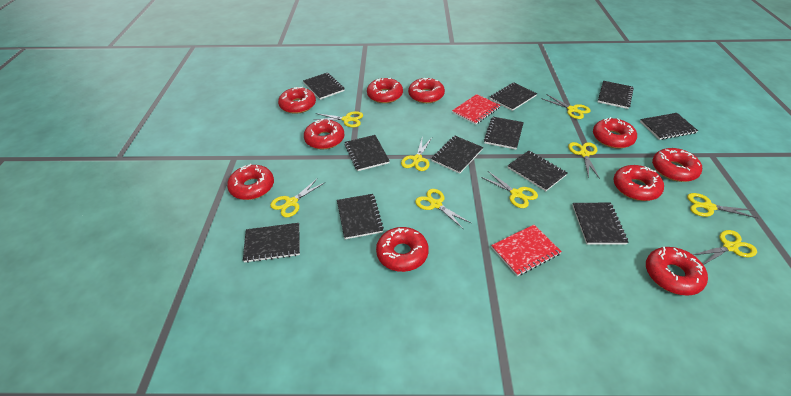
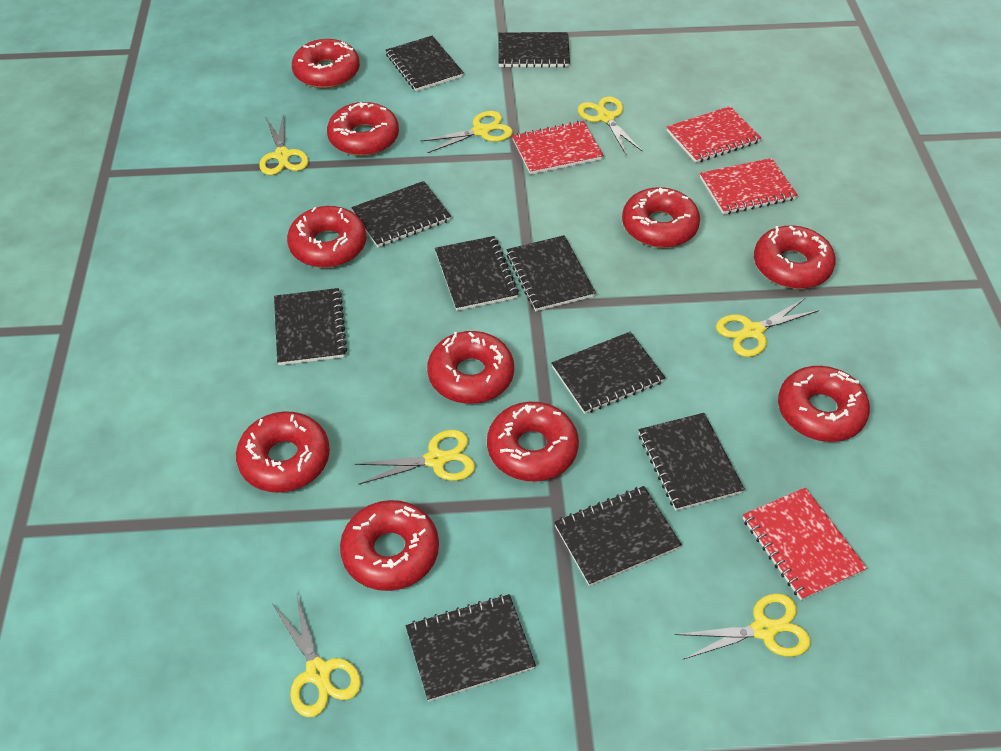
black notebook: [243,223,300,263] [303,73,345,100] [337,194,384,239] [345,135,390,171] [431,136,483,174] [484,117,524,150] [490,83,537,111] [508,151,567,191] [572,203,628,245] [598,81,634,109] [640,113,698,140] = 11 -> [274,288,347,365] [351,181,451,247] [386,36,464,92] [405,594,536,701] [435,236,519,311] [499,32,570,68] [506,235,596,311] [551,332,665,414] [554,486,682,586] [639,413,745,511] = 10
red notebook: [452,94,500,125] [491,225,562,276] = 2 -> [512,121,604,175] [667,106,761,163] [700,158,798,215] [743,487,867,601] = 4
yellow scissors: [270,178,324,218] [313,111,363,127] [401,138,432,171] [415,189,471,229] [481,171,538,208] [541,94,590,119] [568,142,600,179] [687,193,757,218] [693,230,757,265] = 9 -> [259,114,309,175] [272,593,361,717] [355,430,475,485] [420,111,513,153] [578,96,643,154] [675,593,811,659] [716,298,819,357] = 7

